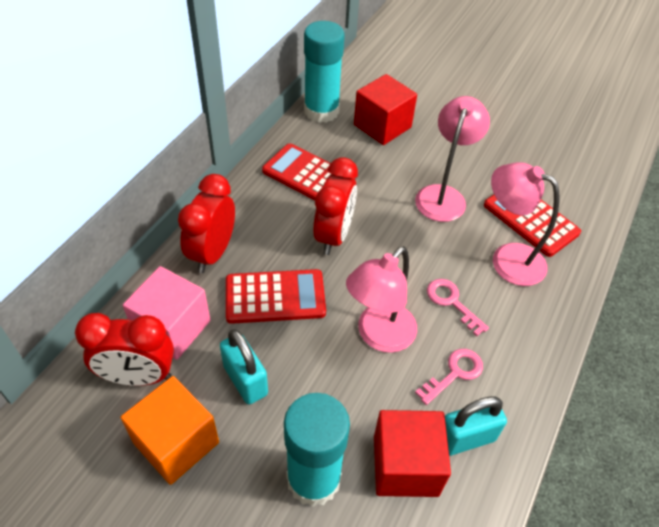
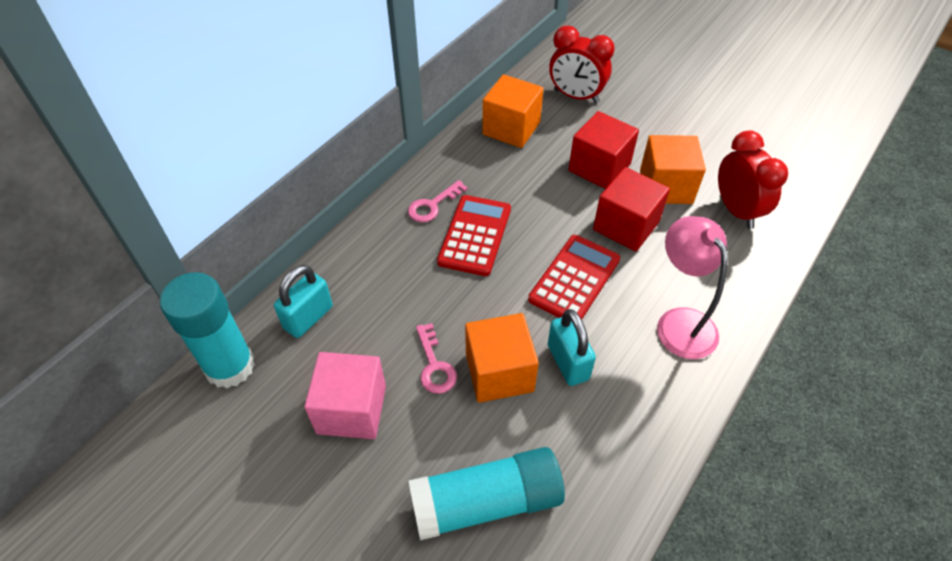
orange cube: [121,376,219,485] = 1 -> [465,313,539,403] [482,74,543,148] [640,135,706,204] = 3
pink lamp: [346,247,417,353] [415,96,490,222] [491,162,559,286] = 3 -> [657,216,727,359] = 1
red calculator: [226,269,326,324] [262,143,355,201] [484,195,581,257] = 3 -> [437,195,511,276] [528,235,620,319] = 2
red clock: [75,313,174,386] [178,174,235,273] [313,157,358,255] = 3 -> [549,26,615,103] [718,131,788,229] = 2

